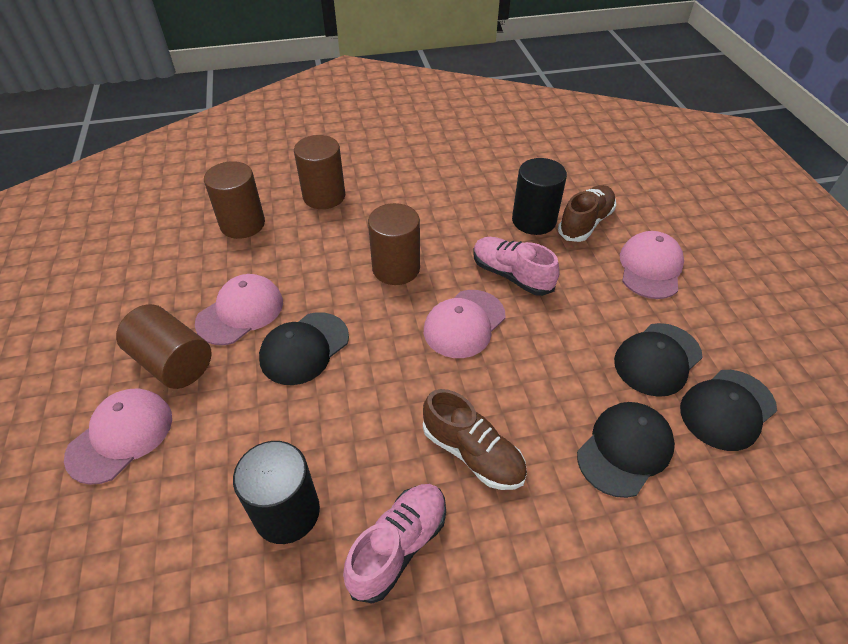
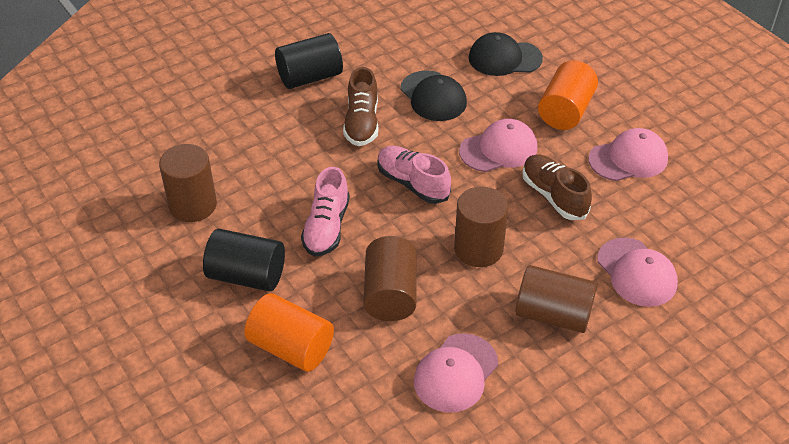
black cap: [259,312,349,385] [577,402,675,498] [614,323,703,397] [680,370,777,451] = 4 -> [400,70,467,121] [469,32,543,76] = 2
orange cylinder: none = 0 -> [244,293,334,372] [538,60,598,130] = 2

